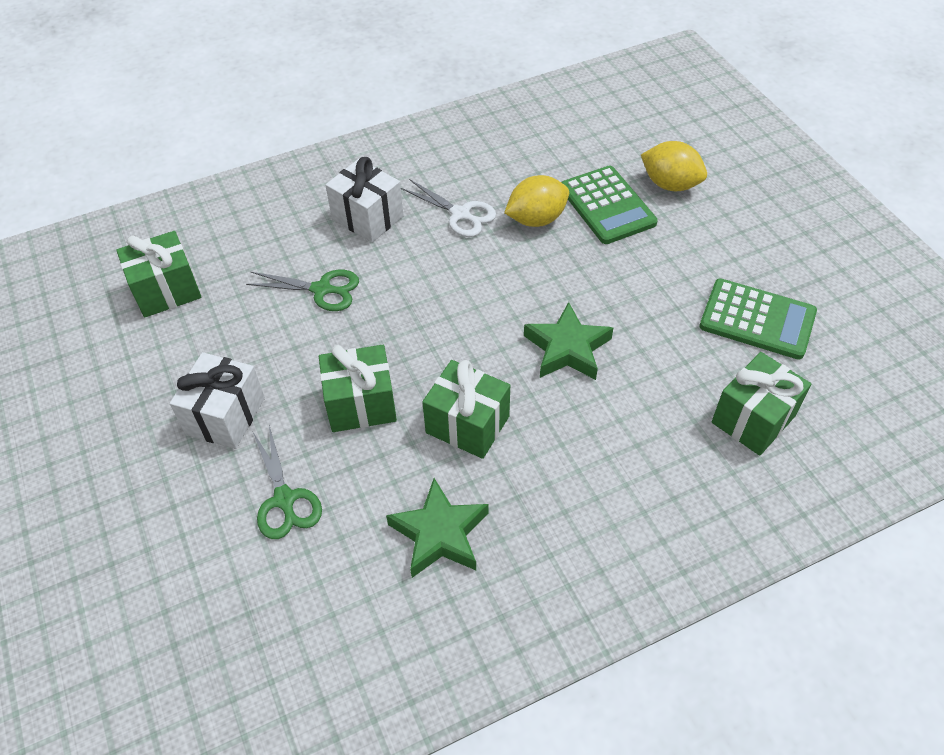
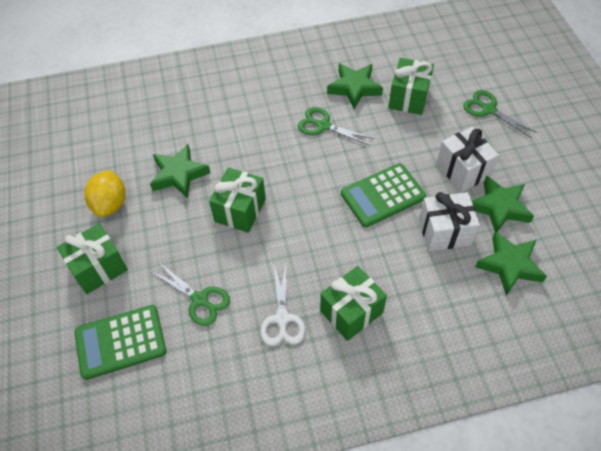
green scissors: [246,270,359,311] [253,425,322,539] = 2 -> [150,263,230,326] [298,107,374,146] [463,90,537,138] = 3
green star: [386,478,488,578] [524,302,613,380] = 2 -> [150,144,210,199] [327,63,383,109] [472,175,534,232] [475,231,547,296] = 4
yellow lemon: [504,175,569,227] [641,141,707,191] = 2 -> [84,170,125,217] = 1

